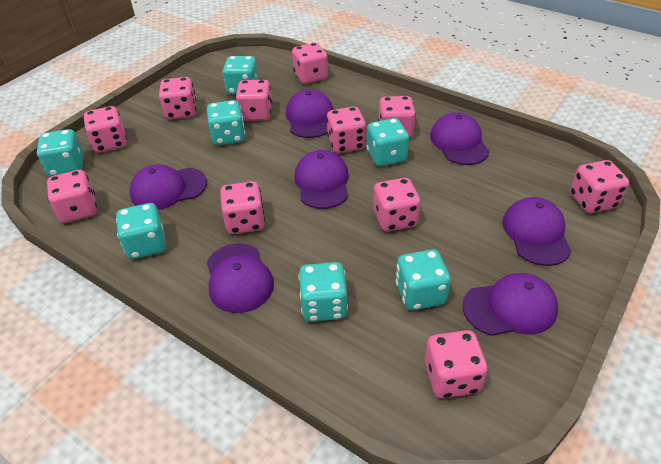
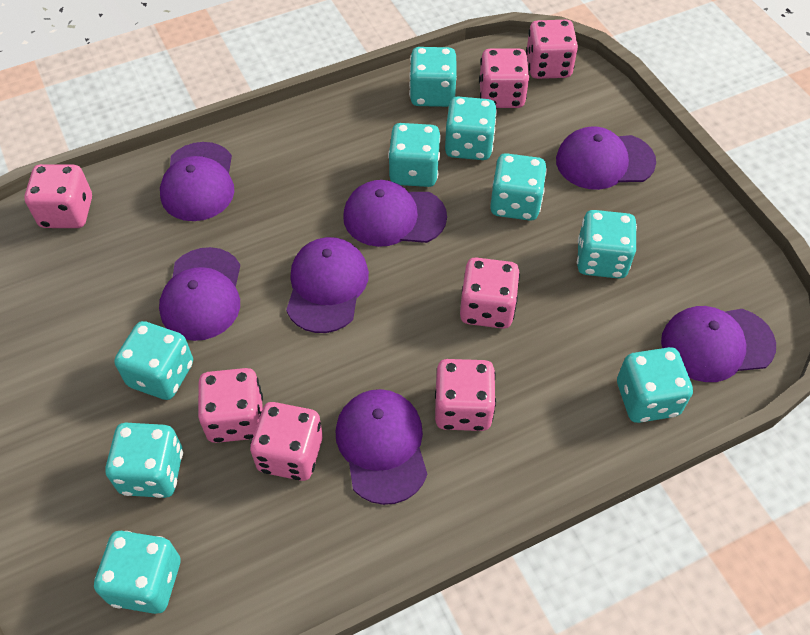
pink dice: [47,170,97,223] [83,106,127,153] [159,77,197,119] [220,181,265,234] [235,80,272,121] [292,43,328,84] [326,107,366,153] [373,178,421,232] [378,96,416,138] [425,330,488,399] [570,160,629,213] = 11 -> [24,164,92,228] [198,368,263,443] [250,402,323,481] [435,359,496,431] [460,258,520,329] [479,49,529,108] [526,20,578,79] = 7
turquoise dice: [37,129,83,177] [116,203,166,259] [207,100,245,145] [223,56,259,95] [298,262,348,322] [366,118,409,166] [396,249,451,310] = 7 -> [94,531,180,614] [105,423,183,498] [114,321,193,400] [388,123,441,187] [409,47,457,107] [445,96,497,160] [490,153,547,221] [577,210,637,279] [617,347,693,423] = 9

